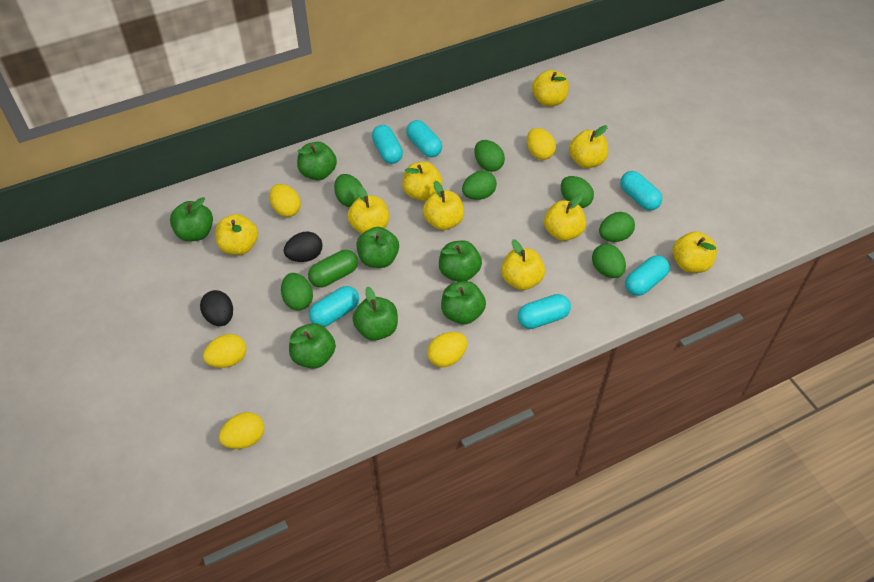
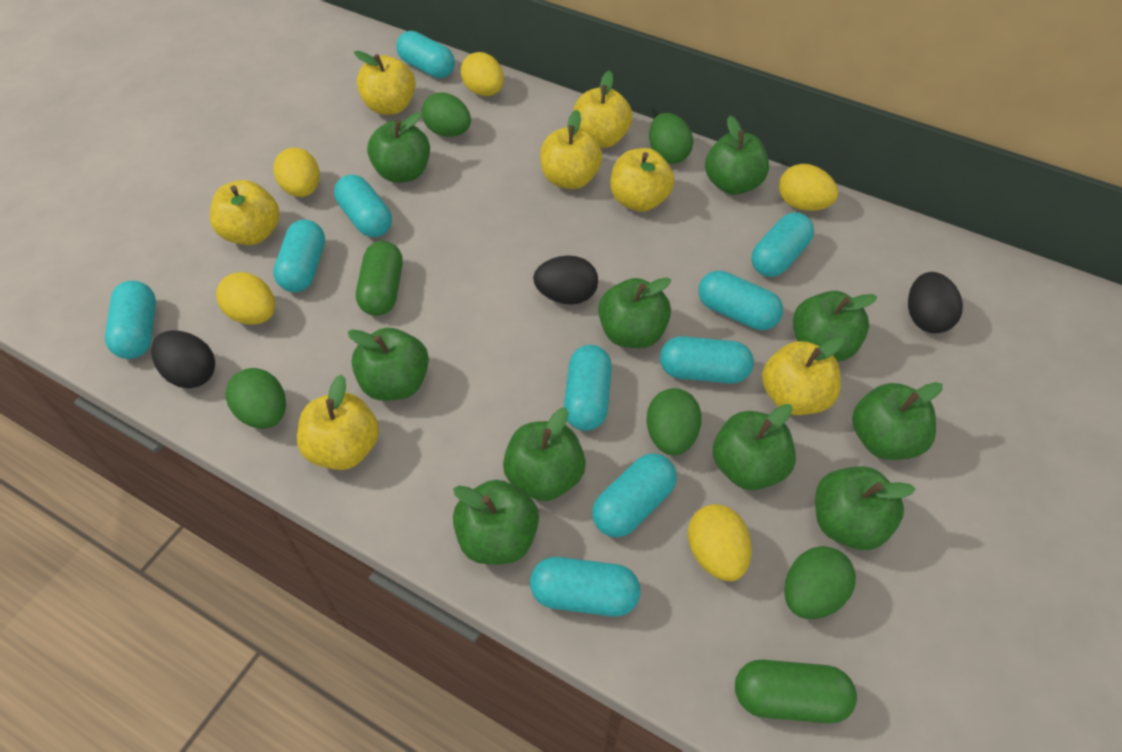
black egg: [200,290,233,326] [284,232,323,262] = 2 -> [151,330,215,388] [533,255,598,305] [908,272,963,333] = 3
green apple: [170,197,213,242] [289,323,336,369] [297,142,337,180] [352,286,398,341] [356,227,399,268] [439,240,482,282] [441,281,486,324] = 7 -> [348,328,429,401] [367,112,430,183] [453,480,539,564] [503,407,586,501] [598,277,671,348] [705,116,769,195] [712,404,796,490] [793,291,877,362] [815,466,915,550] [852,382,943,460] = 10
green capsule: [308,250,358,287] = 1 -> [356,241,403,316] [735,660,857,723] = 2
green egg: [281,273,313,311] [334,174,363,207] [462,171,497,200] [474,140,505,172] [561,176,594,208] [592,244,626,278] [599,212,635,242] = 7 -> [226,368,286,429] [422,92,471,137] [647,388,702,455] [649,113,693,164] [784,546,856,619] = 5
turquoise capsule: [309,286,359,327] [372,125,403,164] [406,120,442,157] [518,294,571,329] [620,171,662,211] [625,255,670,296] = 6 -> [105,281,156,359] [273,220,325,292] [334,175,392,237] [396,31,455,78] [530,557,640,617] [564,345,612,431] [592,453,677,538] [660,336,754,384] [698,271,783,330] [751,212,814,277] = 10
yellow apple: [215,214,258,255] [347,186,389,234] [402,162,443,201] [423,181,464,230] [501,239,545,290] [532,70,569,106] [544,194,586,241] [569,125,608,168] [673,231,717,273] = 9 -> [210,180,280,245] [297,374,379,470] [354,51,416,115] [540,110,602,189] [573,70,633,148] [610,148,674,212] [762,337,844,415] = 7

